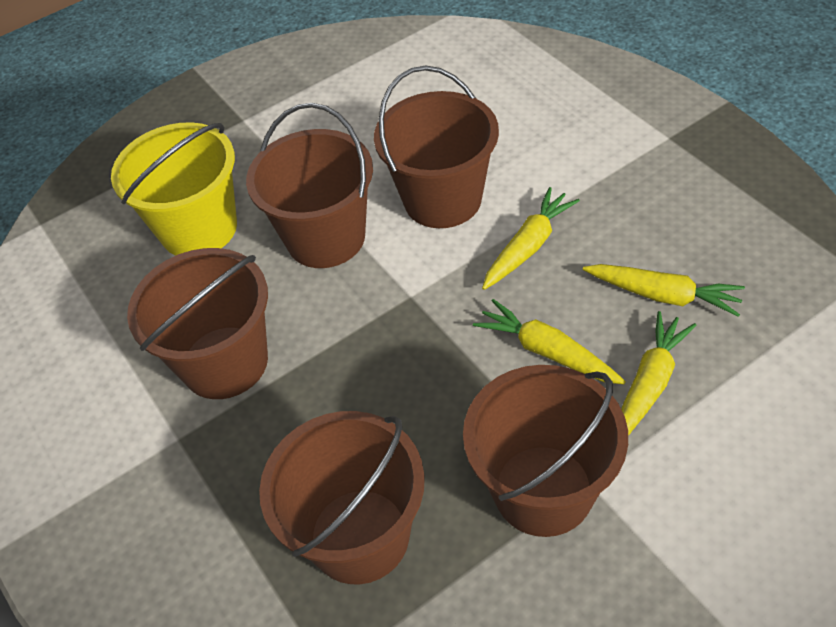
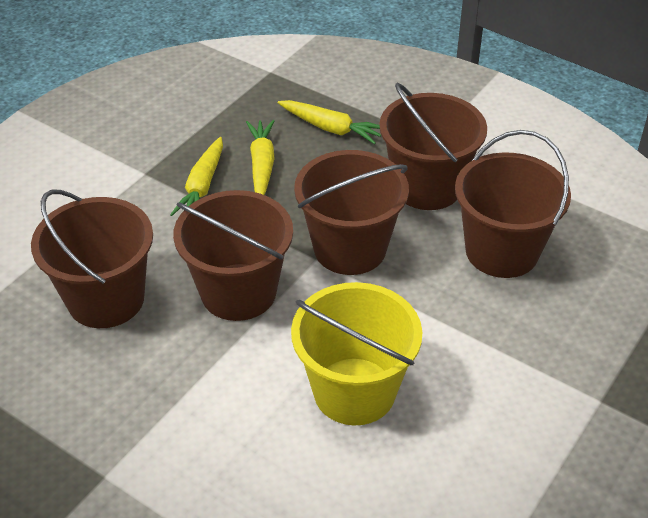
yellow carrot: [473,299,626,384] [482,187,580,290] [583,264,745,317] [621,311,696,435] = 4 -> [170,137,223,216] [246,120,275,195] [278,100,381,144] = 3

